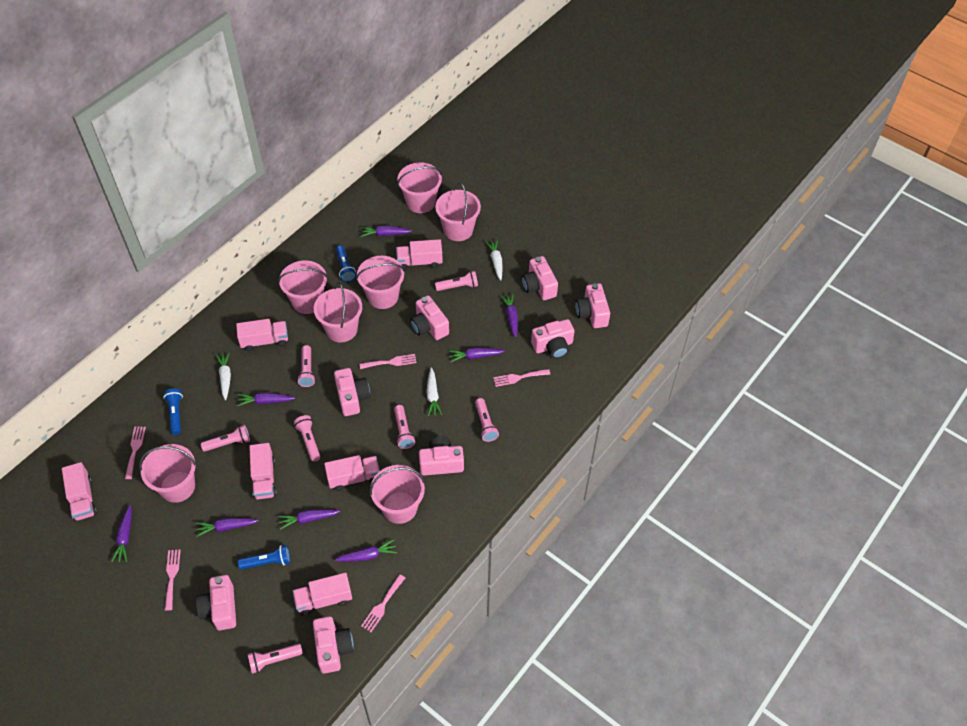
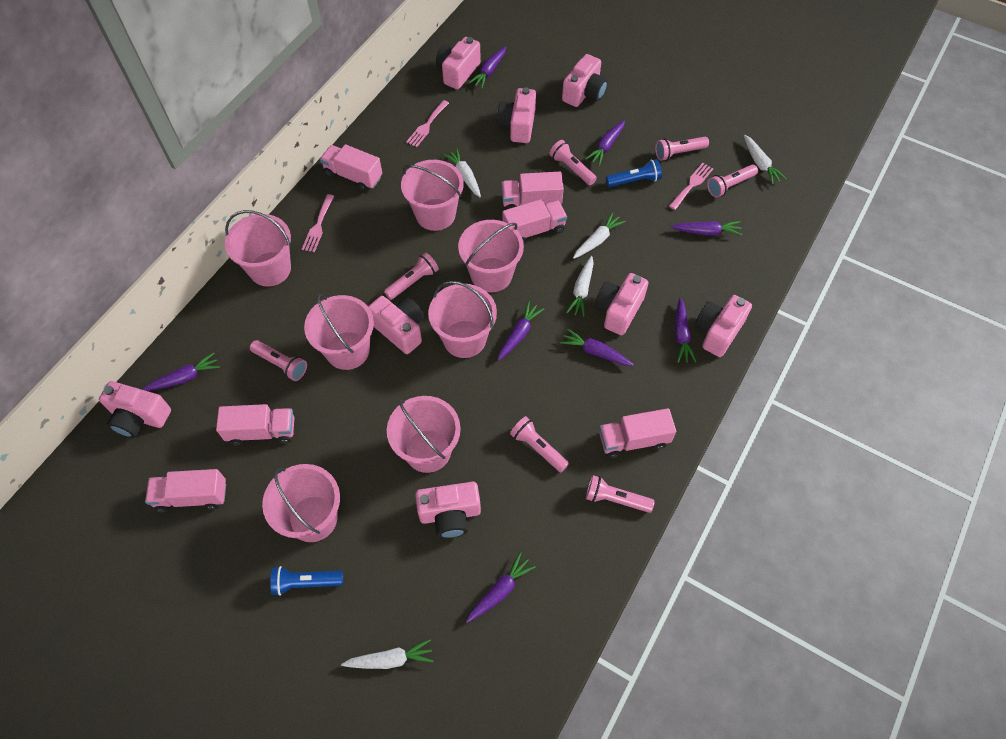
blue flashlight: [163,389,183,435] [238,545,290,570] [336,245,356,282] = 3 -> [270,566,343,596] [606,159,662,187] = 2
pink fork: [125,427,146,479] [165,549,181,611] [359,354,417,369] [361,574,405,632] [493,369,550,387] = 5 -> [302,194,334,252] [406,100,449,147] [669,163,714,210] = 3
white carrot: [216,352,231,400] [426,368,442,416] [485,239,503,280] = 3 -> [341,639,434,669] [442,148,481,197] [566,256,594,317] [573,212,626,259] [744,135,787,185] = 5

